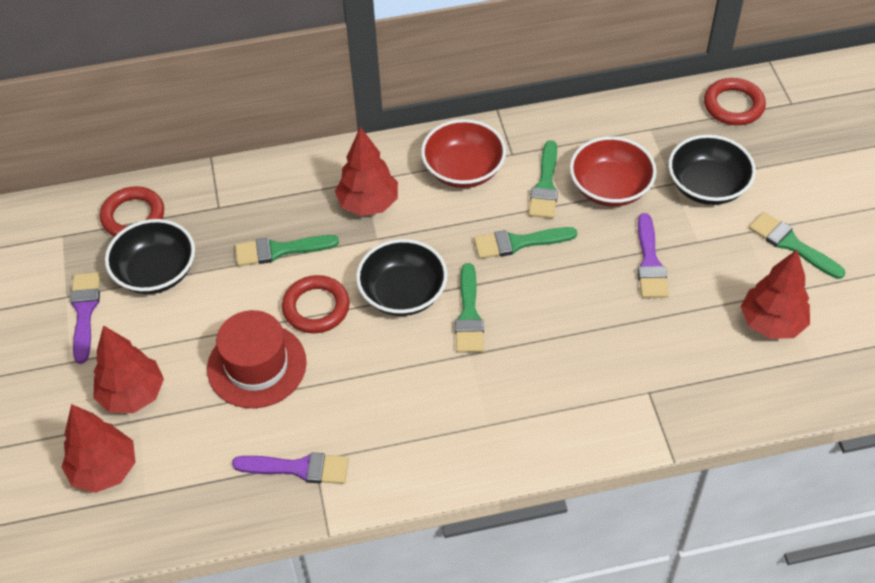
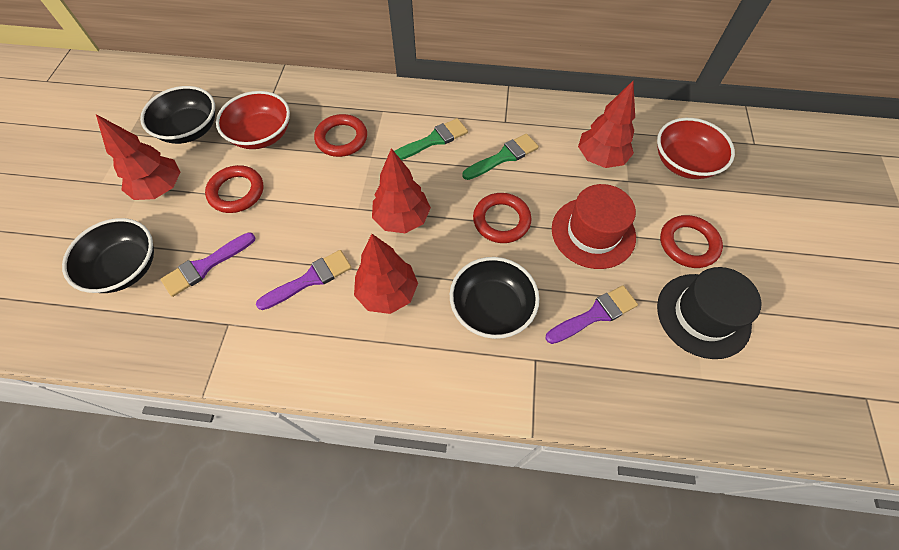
black hat: none = 0 -> [657,267,762,359] = 1
green brush: [235,235,339,266] [455,263,484,353] [474,227,577,259] [529,140,558,219] [749,212,845,279] = 5 -> [394,118,468,160] [462,134,539,180] = 2
red ring: [100,186,164,237] [282,275,350,333] [704,78,766,125] = 3 -> [205,165,263,213] [314,114,367,157] [473,193,532,243] [660,215,723,268] = 4

